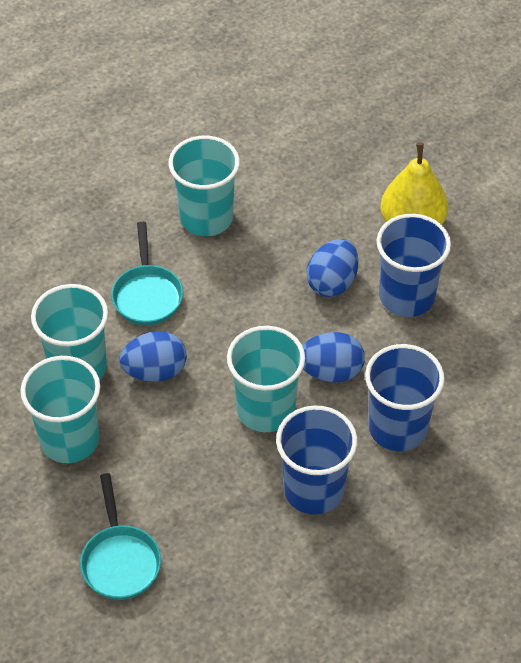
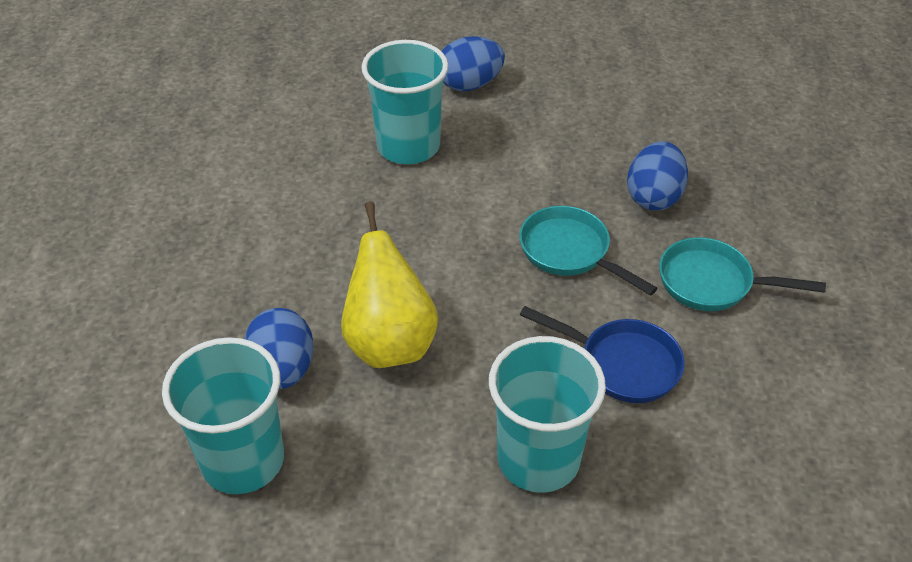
blue cup: [276,406,357,515] [365,344,445,451] [376,214,451,317] = 3 -> none = 0
blue pan: none = 0 -> [520,306,685,403] = 1
turquoise cup: [20,356,100,463] [31,284,108,380] [168,136,240,236] [227,326,305,432] = 4 -> [162,337,284,494] [362,40,448,164] [489,336,606,493] = 3

